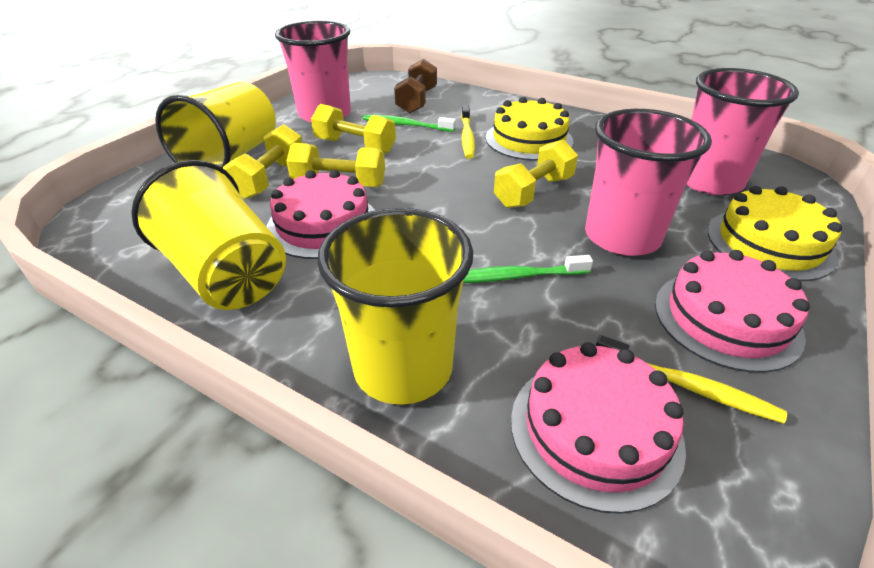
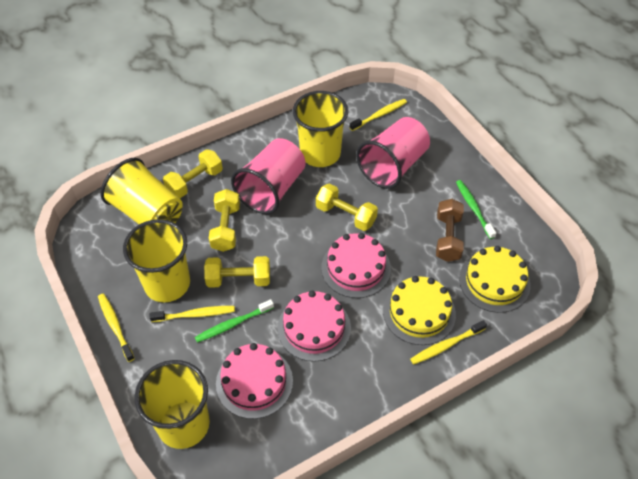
pink cup: [275,21,351,123] [585,109,712,256] [686,68,799,195] = 3 -> [231,138,306,214] [356,117,430,189] = 2
yellow cup: [131,160,286,310] [155,82,276,168] [317,208,473,405] = 3 -> [101,158,183,224] [123,219,190,302] [135,360,210,449] [293,91,348,167] = 4
yellow toothbrush: [461,105,475,159] [596,335,787,424] = 2 -> [98,294,135,362] [149,306,235,322] [349,99,407,131] [410,320,487,364] = 4

